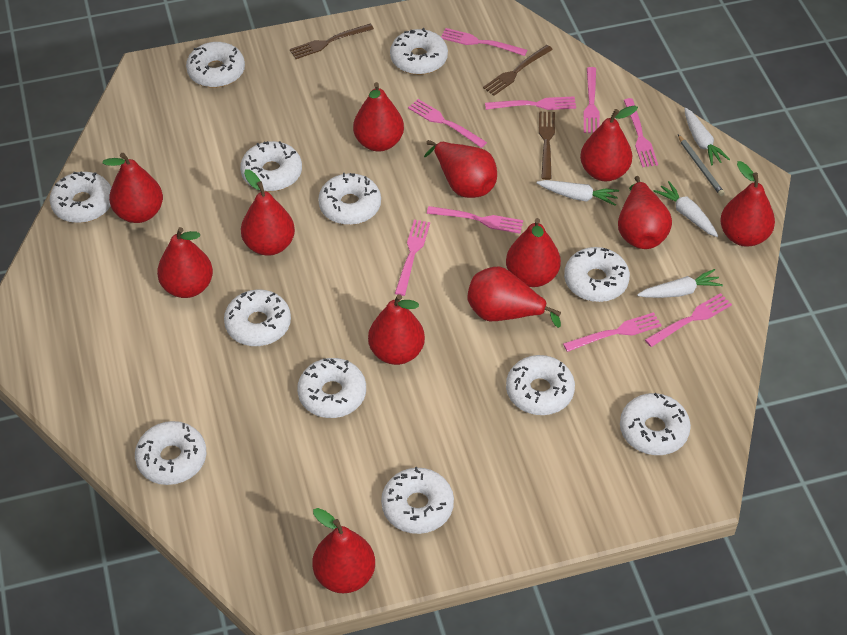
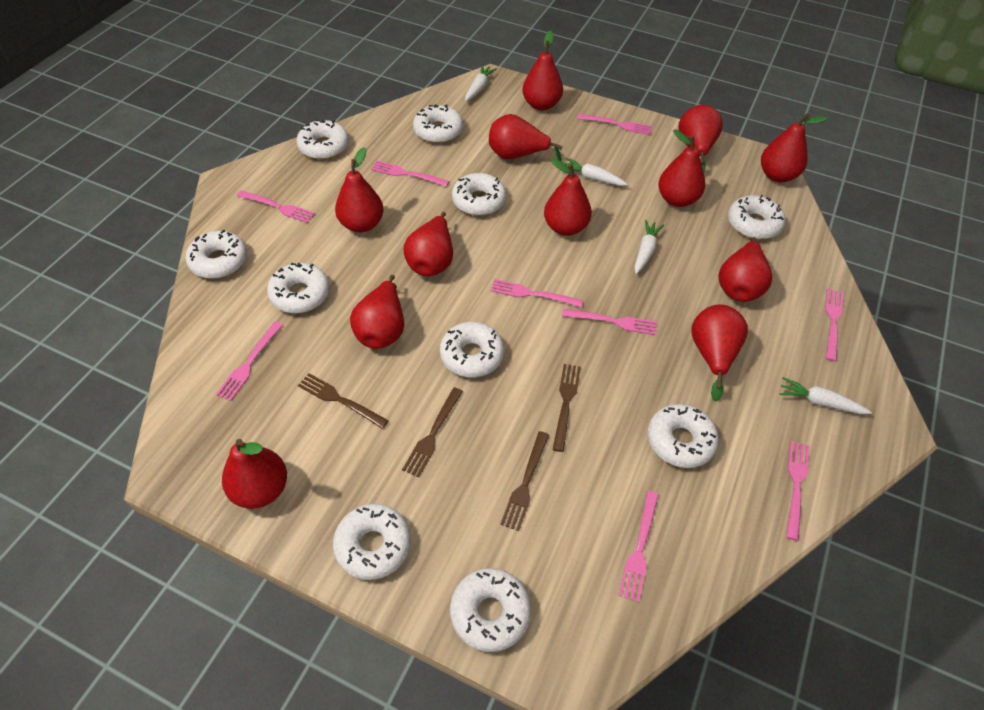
brown fork: [290,24,374,59] [483,45,553,96] [539,111,555,180] = 3 -> [298,373,389,429] [402,387,463,477] [500,431,549,531] [553,364,581,452] = 4
grey pencil: [678,135,725,196] = 1 -> none = 0
white donut: [50,172,112,223] [135,421,206,485] [186,42,245,88] [224,289,291,346] [240,141,302,192] [297,358,366,418] [318,173,381,225] [381,467,454,534] [390,28,448,75] [506,355,575,415] [564,247,630,302] [620,393,691,455] = 12 -> [186,230,247,279] [267,263,330,313] [296,119,349,160] [333,504,411,580] [413,104,463,143] [440,322,504,377] [450,568,531,652] [452,173,506,216] [648,404,719,468] [728,195,785,239] = 10

